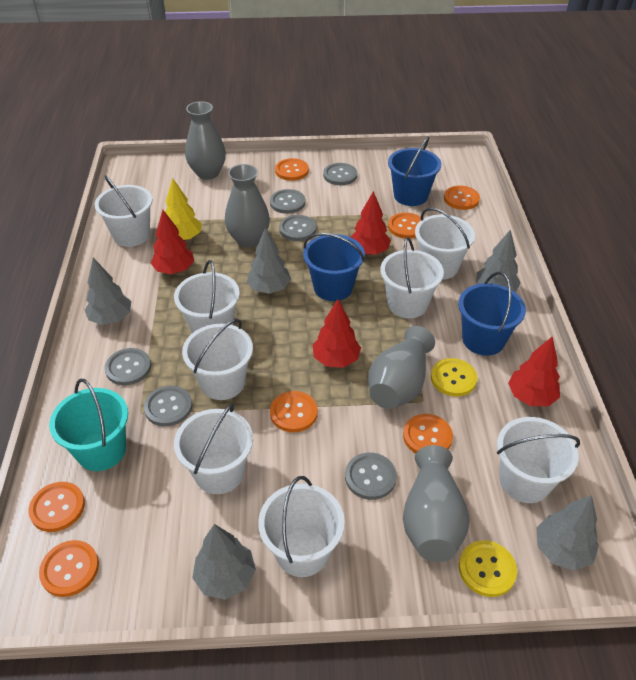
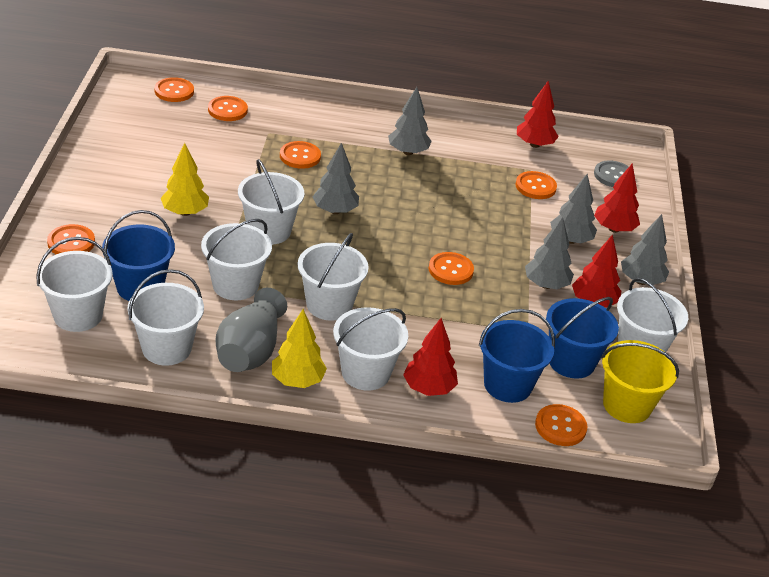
grey button: [105,348,151,385] [144,386,192,427] [270,189,305,214] [279,215,316,241] [323,163,357,185] [345,452,397,500] = 6 -> [594,160,635,187] = 1
grey vase: [185,101,226,180] [225,164,270,248] [368,326,435,409] [403,445,470,562] = 4 -> [216,288,287,372] = 1
turquoise bucket: [49,379,128,471] = 1 -> none = 0
white bucket: [95,175,153,247] [174,260,240,333] [174,404,253,494] [182,319,253,400] [258,476,345,577] [380,237,444,318] [415,208,475,280] [497,417,580,503] = 8 -> [36,237,113,332] [127,269,204,366] [201,219,272,300] [238,159,304,245] [298,233,369,320] [333,307,408,391] [617,278,688,352] = 7
yellow bucket: none = 0 -> [601,340,679,423] = 1
yellow button: [431,358,477,397] [459,540,517,597] = 2 -> none = 0
yellow tree: [165,178,202,241] = 1 -> [161,143,209,216] [272,309,327,388] = 2

